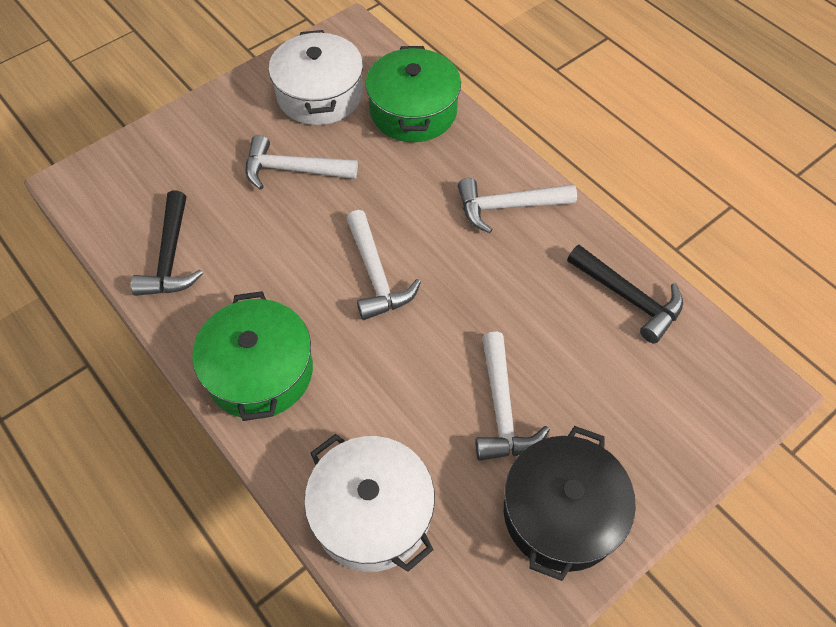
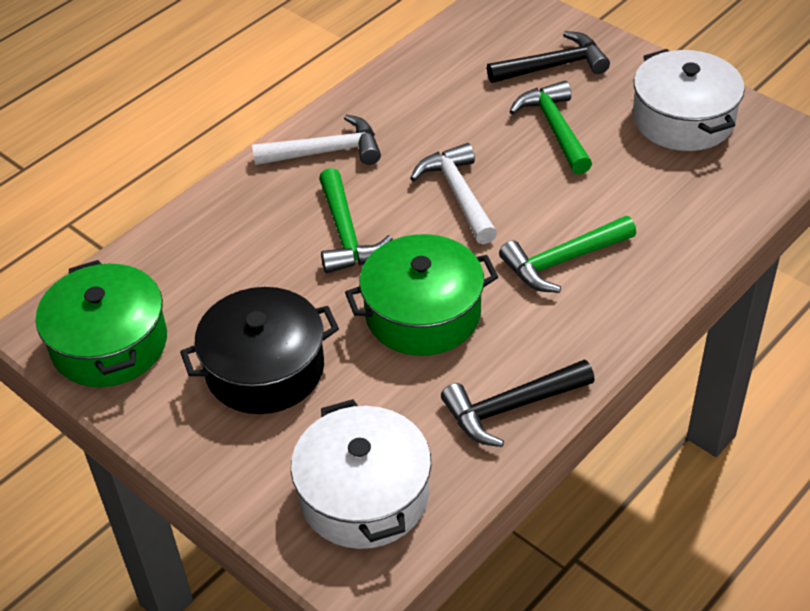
green hammer: none = 0 -> [319,168,393,273] [499,216,636,293] [509,81,592,175] = 3
white hammer: [246,135,358,190] [346,210,421,320] [458,178,577,233] [476,332,550,461] = 4 -> [252,114,381,165] [410,143,497,244] = 2

